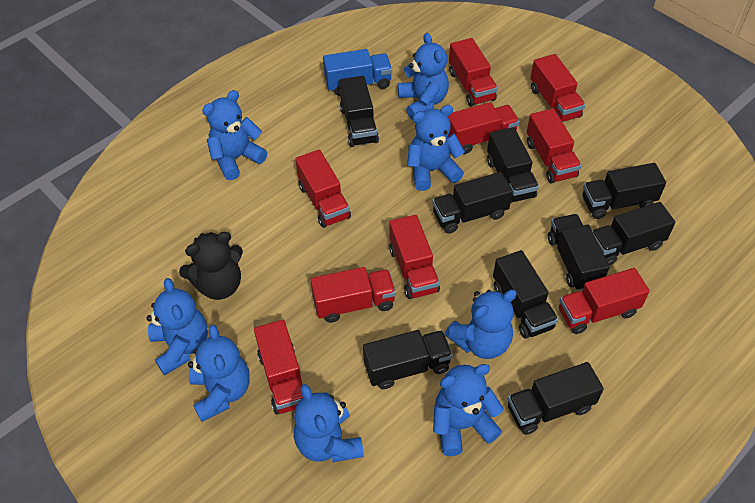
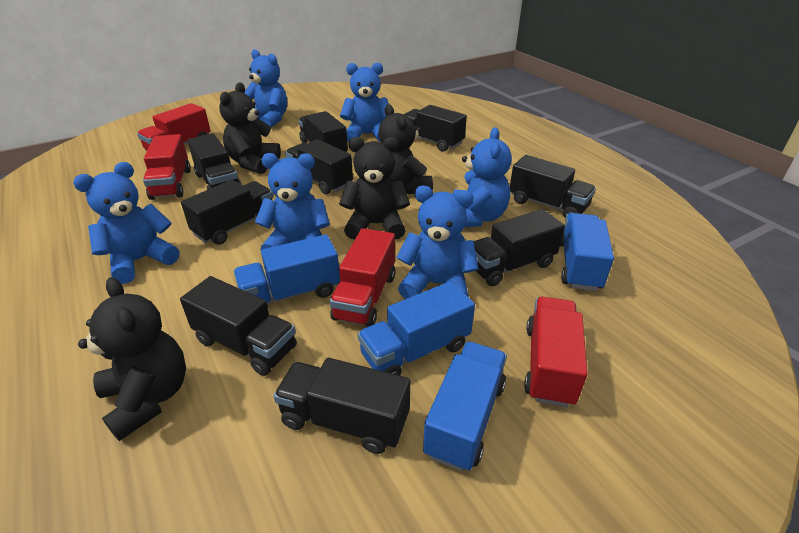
black teddy bear: [179,232,243,300] = 1 -> [78,277,186,441] [219,82,281,174] [339,137,410,239] [378,104,433,194] = 4
blue teddy bear: [146,278,208,375] [188,324,250,422] [202,90,267,180] [294,384,364,462] [398,33,449,120] [407,105,465,191] [433,364,504,456] [445,290,517,359] = 8 -> [73,162,180,284] [245,49,287,127] [255,153,330,250] [340,63,389,142] [396,186,479,299] [453,127,512,227] = 6
blue truck: [323,49,392,96] = 1 -> [233,234,340,308] [357,281,475,376] [423,342,507,472] [560,213,614,291] = 4
red truck: [254,320,303,415] [295,149,351,228] [311,267,396,323] [389,215,440,299] [448,102,520,154] [449,38,498,107] [527,109,581,184] [530,54,585,122] [559,268,650,334] = 9 -> [137,103,211,151] [143,134,191,200] [330,228,396,327] [524,297,588,407] = 4

